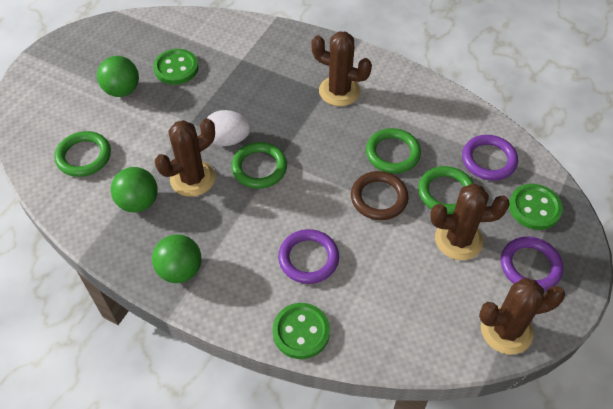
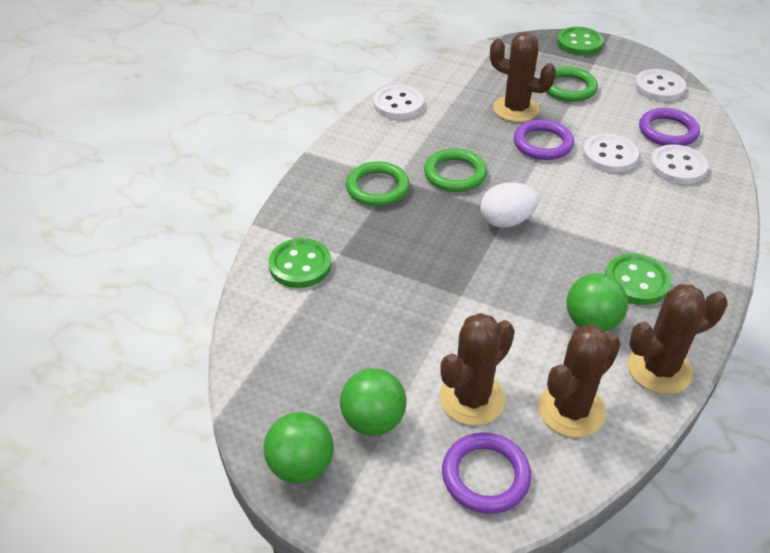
brown ring: [351,171,408,220] = 1 -> none = 0
green ring: [55,131,111,177] [231,142,287,189] [366,128,421,174] [418,166,473,214] = 4 -> [346,161,410,206] [424,148,487,192] [547,67,598,102] = 3
white button: none = 0 -> [374,85,424,119] [583,134,639,173] [635,69,686,101] [650,144,708,184] = 4

